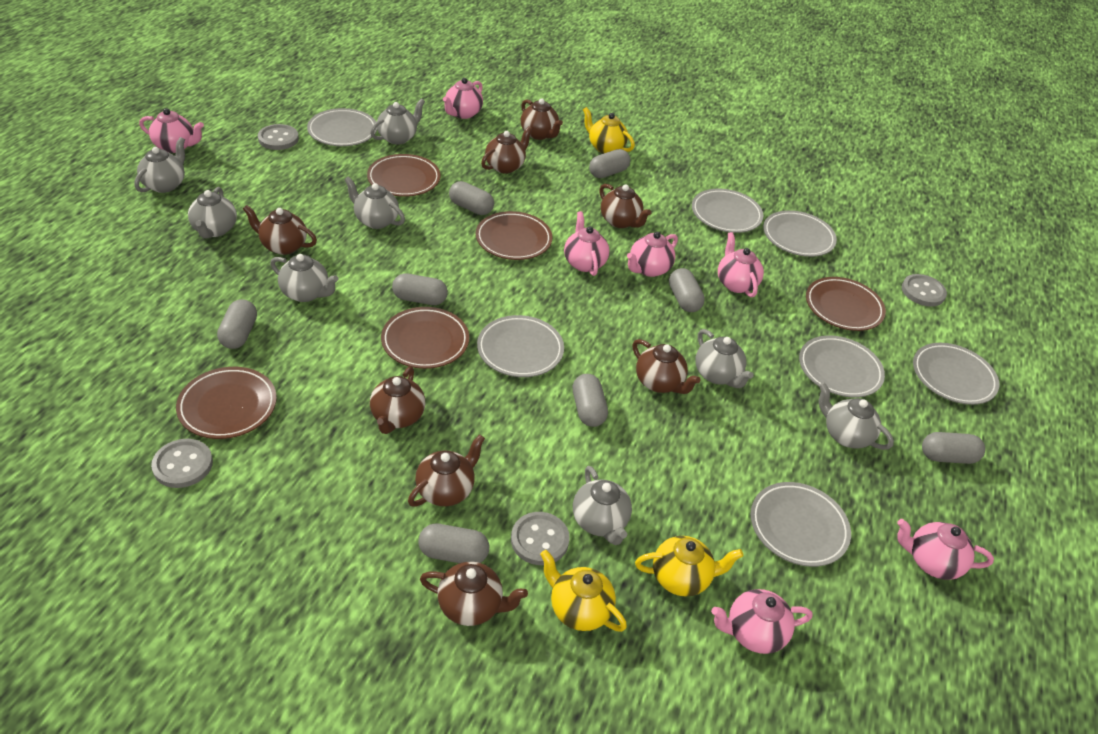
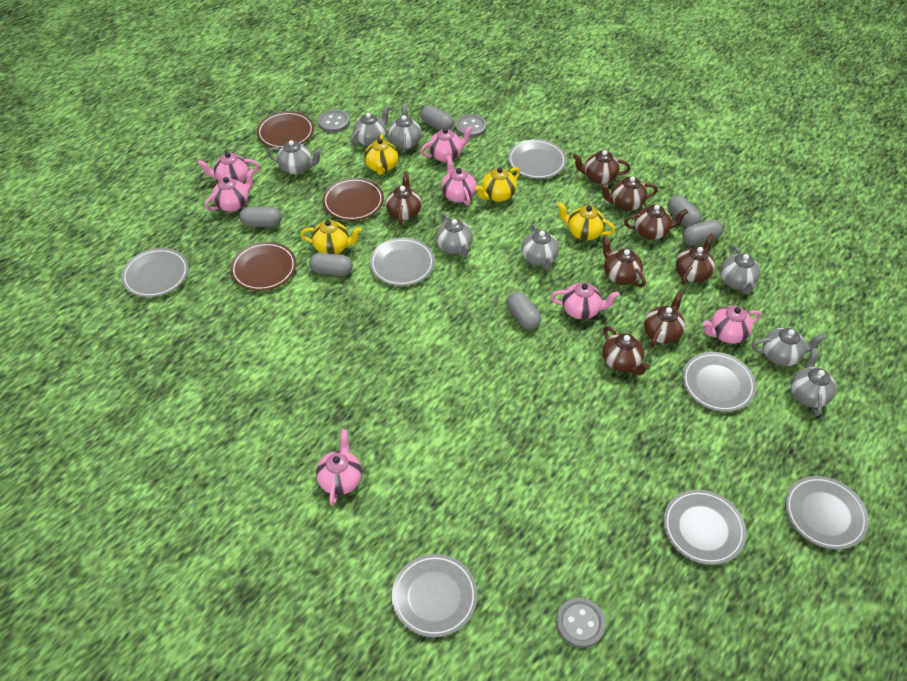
brown plate: [176,367,277,439] [367,154,441,197] [381,307,469,369] [476,211,552,260] [806,277,886,331] = 5 -> [230,242,296,291] [257,111,314,148] [323,178,384,221] = 3
grey button: [151,439,213,488] [258,124,299,150] [511,512,570,565] [902,274,947,307] = 4 -> [318,109,350,133] [455,114,487,138] [556,598,606,648] = 3
grey capsule: [217,299,257,349] [392,273,448,305] [418,523,489,563] [449,181,494,215] [573,374,608,427] [589,149,630,178] [669,268,705,312] [922,432,985,464] = 8 -> [239,207,282,227] [309,253,353,276] [420,106,454,131] [507,292,541,330] [667,195,702,227] [683,220,723,246] = 6
yellow teapot: [540,550,627,632] [583,107,635,154] [635,536,743,596] = 3 -> [300,220,362,254] [364,134,398,175] [475,167,520,202] [557,202,615,241] = 4

